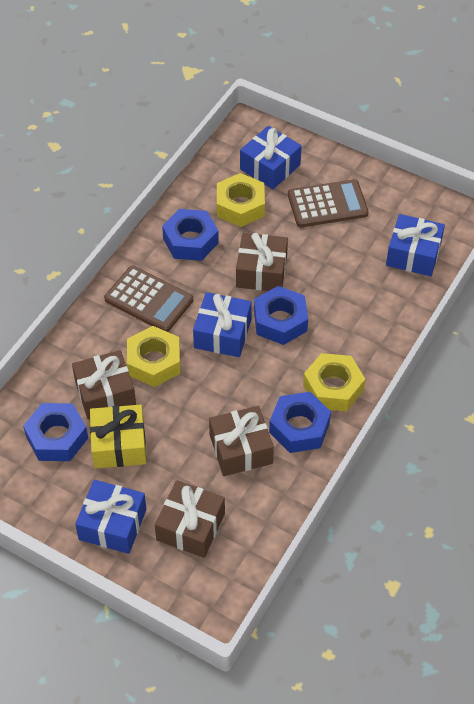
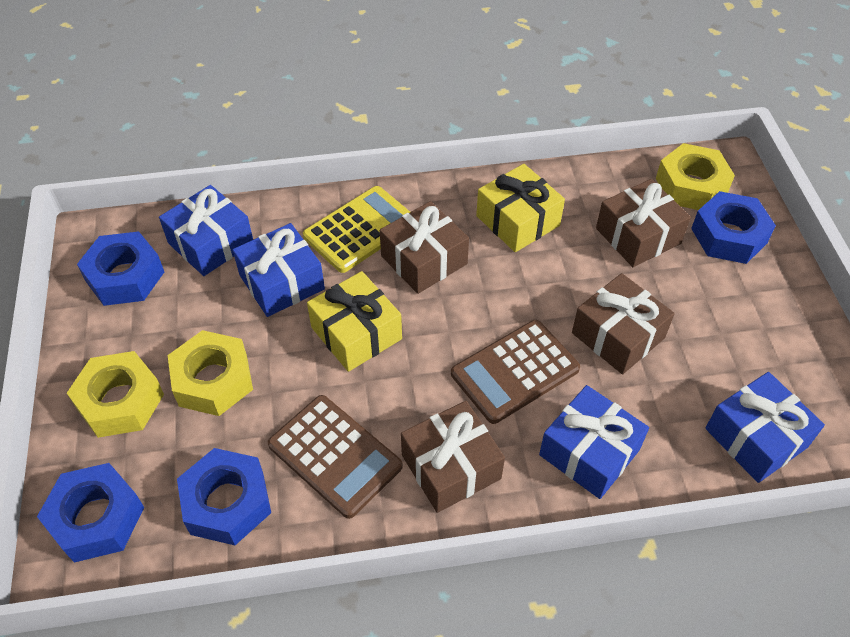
yellow calculator: none = 0 -> [303,186,410,273] = 1
yellow gift: [90,405,146,468] = 1 -> [307,271,402,372] [476,164,565,252] = 2

